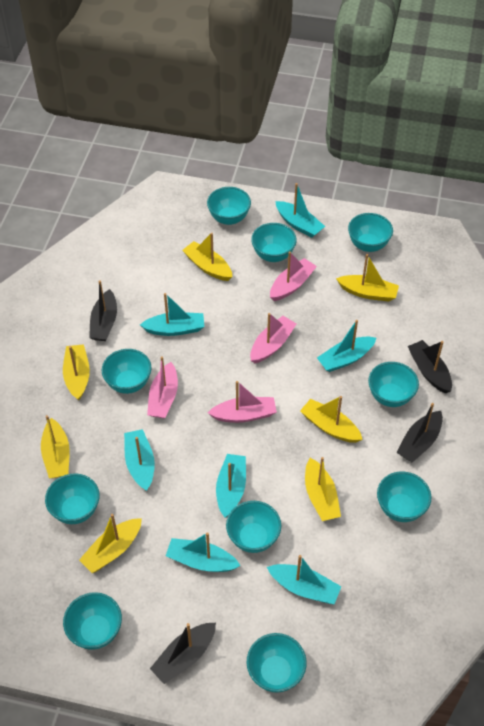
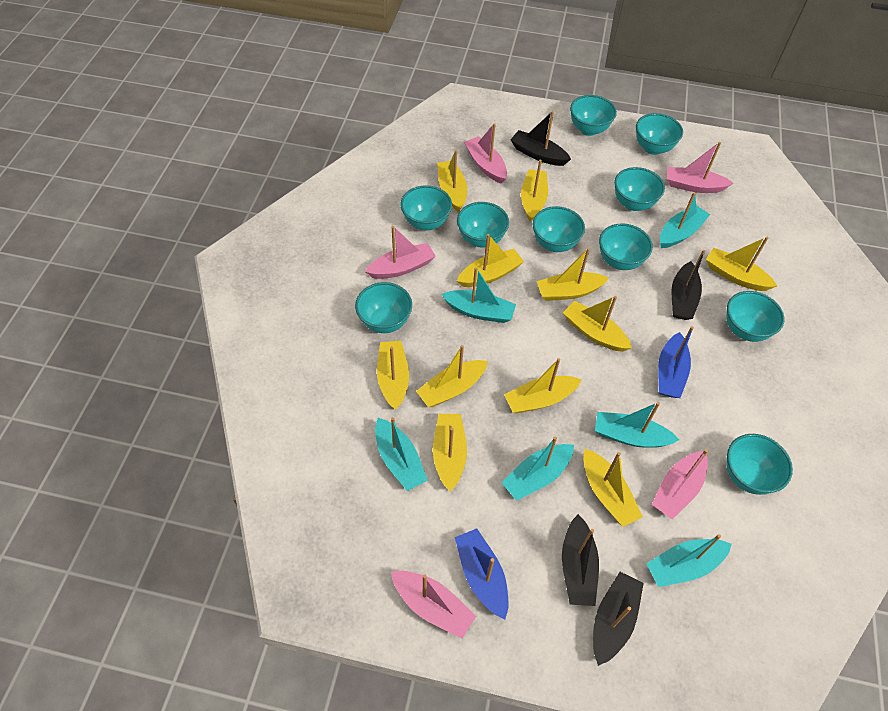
blue boat: none = 0 -> [455,528,508,619] [658,326,694,398] = 2
pink boat: [147,356,178,418] [208,381,277,423] [250,313,296,363] [270,251,317,301] = 4 -> [365,226,436,279] [391,571,476,638] [464,123,507,184] [652,449,708,519] [667,142,733,193] = 5
turquoise boat: [124,429,155,491] [140,293,204,336] [166,532,241,572] [216,454,246,518] [267,555,342,604] [275,183,325,238] [317,320,376,372] = 7 -> [375,417,428,491] [441,267,516,323] [502,437,574,501] [595,402,679,448] [646,534,732,587] [660,192,710,248] = 6
yellow boat: [41,415,70,478] [63,344,90,400] [79,514,142,573] [182,233,232,281] [300,396,363,443] [305,457,341,521] [336,254,399,302] = 7 -> [377,341,409,410] [416,345,488,407] [433,414,467,491] [437,150,467,212] [457,234,524,287] [504,358,582,414] [521,160,548,222] [536,248,609,301] [563,296,632,352] [583,449,643,527] [706,237,777,291] = 11

